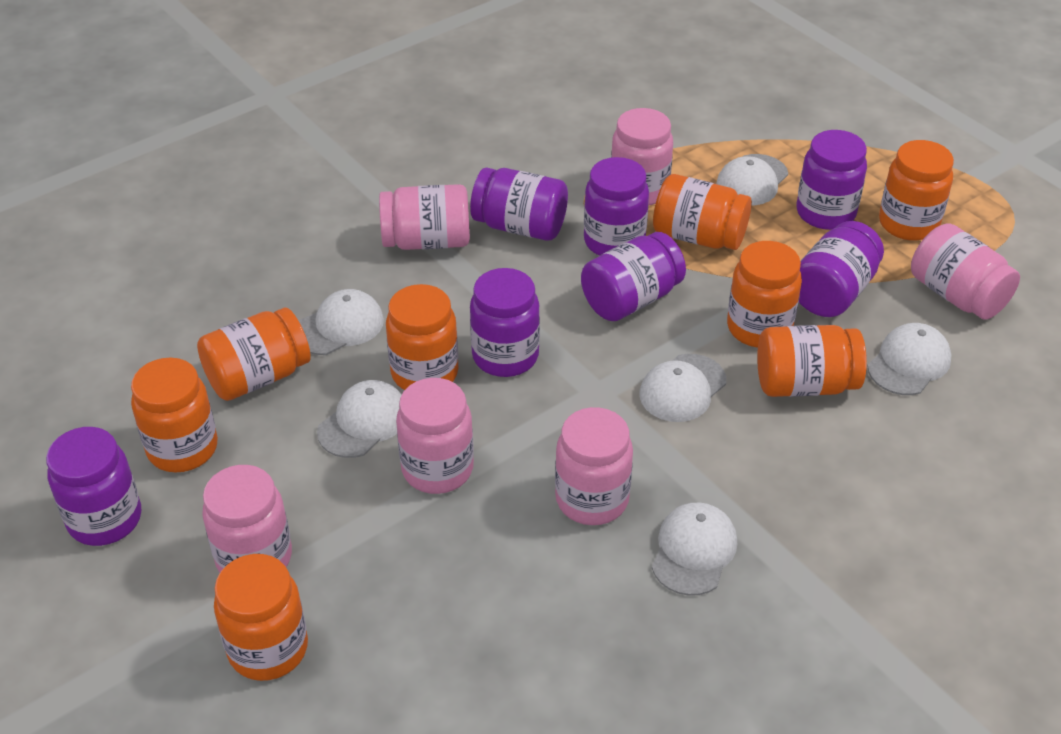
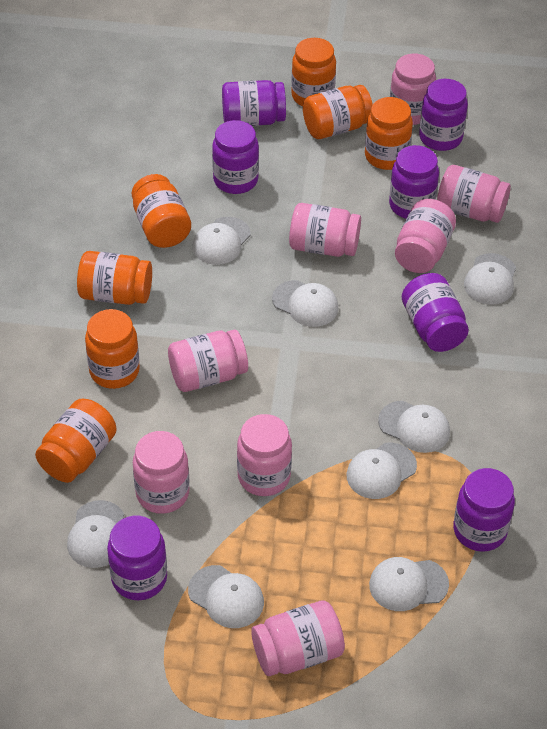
orange jar: [131,358,218,473] [197,307,311,401] [214,554,308,681] [386,284,459,390] [653,174,752,250] [727,241,802,348] [757,325,867,397] [879,140,954,241] = 8 -> [35,399,117,483] [77,251,152,305] [85,309,140,389] [132,174,191,248] [291,38,336,106] [303,85,373,139] [365,97,413,170] = 7
pink jar: [202,465,292,573] [379,184,470,250] [396,378,474,494] [555,407,633,525] [611,108,673,206] [911,223,1020,320] = 6 -> [133,431,189,514] [168,330,248,392] [237,414,292,496] [251,600,345,676] [289,203,361,257] [390,54,436,125] [395,199,456,273] [437,165,511,223] = 8
white cap: [298,289,384,355] [317,380,402,458] [639,354,726,422] [652,503,737,596] [716,154,788,206] [868,323,952,395] = 6 -> [67,500,124,568] [188,565,264,628] [193,217,251,265] [272,280,339,327] [346,443,417,499] [369,557,449,611] [378,401,450,453] [464,253,516,305] = 8

